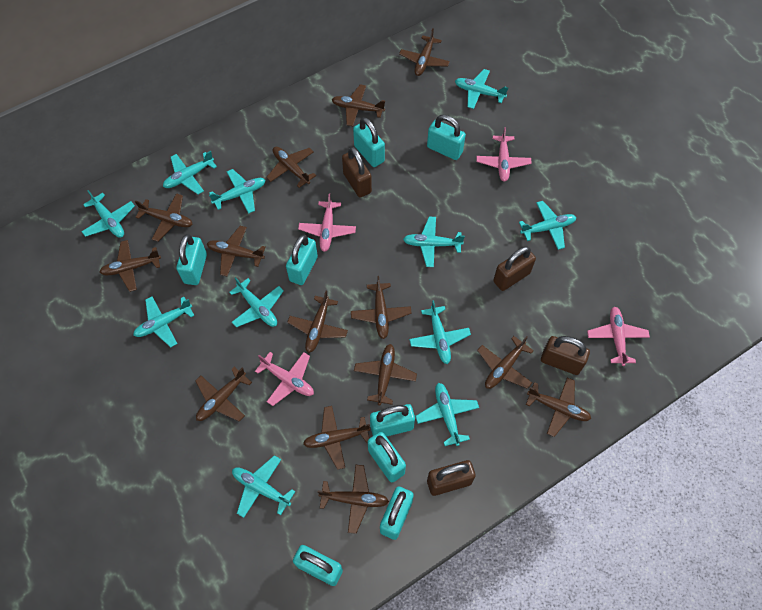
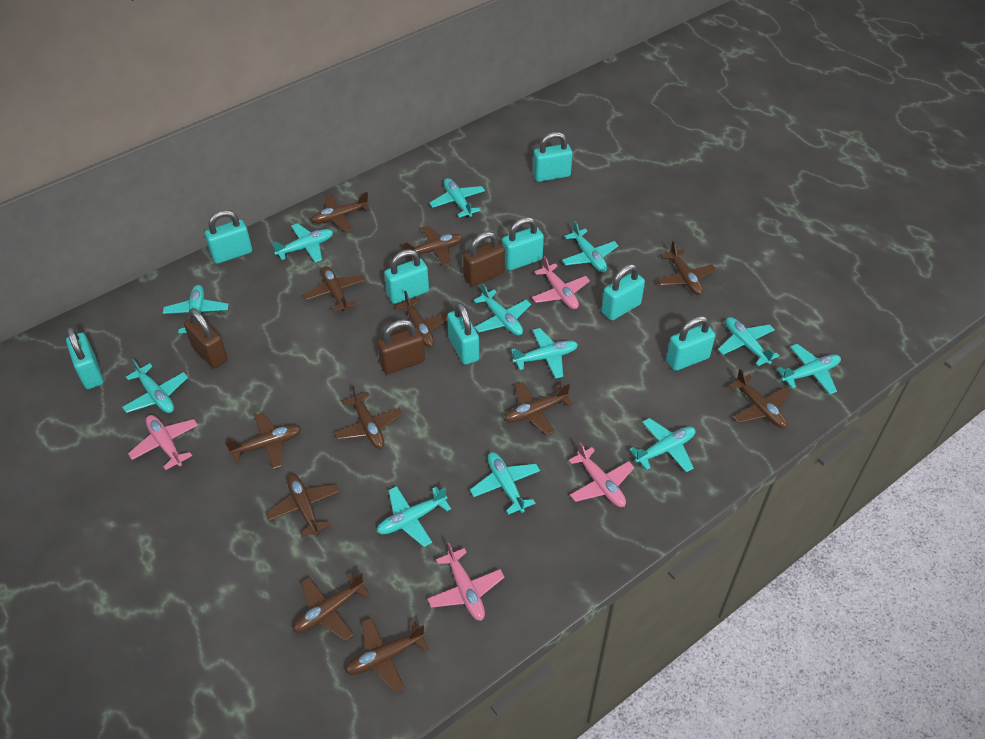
brown padlock: [342,147,372,197] [427,460,475,496] [493,246,536,291] [541,336,590,375] = 4 -> [184,309,228,368] [377,319,425,374] [463,231,505,287] = 3
brown plane: [100,240,161,292] [135,193,193,242] [195,367,252,421] [207,226,266,276] [266,147,316,188] [287,291,348,353] [303,406,370,470] [318,465,389,534] [332,84,385,126] [351,276,412,339] [354,344,417,405] [399,28,450,76] [477,336,534,389] [526,378,591,437] = 14 -> [225,412,301,469] [266,474,340,538] [293,572,370,641] [303,266,365,312] [311,192,371,232] [334,385,403,449] [345,618,429,693] [391,291,448,347] [402,226,463,267] [504,382,573,435] [657,241,716,295] [728,369,791,428] = 12
turquoise plane: [81,190,135,238] [133,296,195,347] [163,151,217,194] [209,169,265,214] [229,277,284,327] [232,455,295,518] [403,216,465,267] [409,300,471,364] [415,383,479,446] [455,69,508,109] [519,201,576,250] = 11 -> [122,359,188,413] [163,285,228,333] [272,223,333,263] [377,486,451,547] [429,178,485,218] [470,452,540,515] [474,284,531,335] [511,328,578,379] [562,221,619,272] [629,418,695,472] [718,317,779,366] [777,344,841,394] = 12

